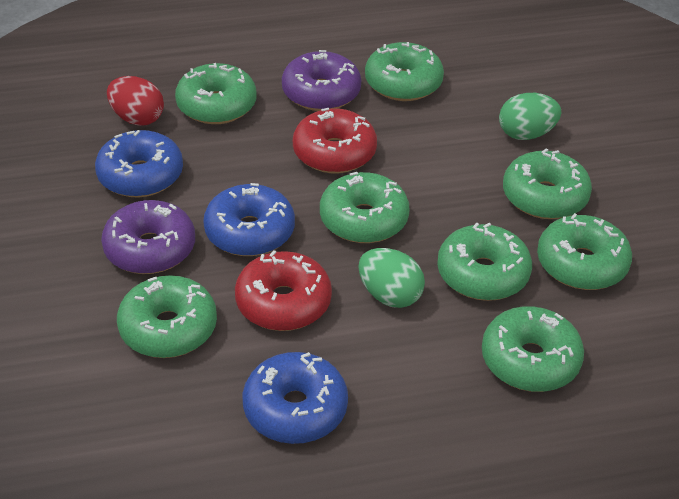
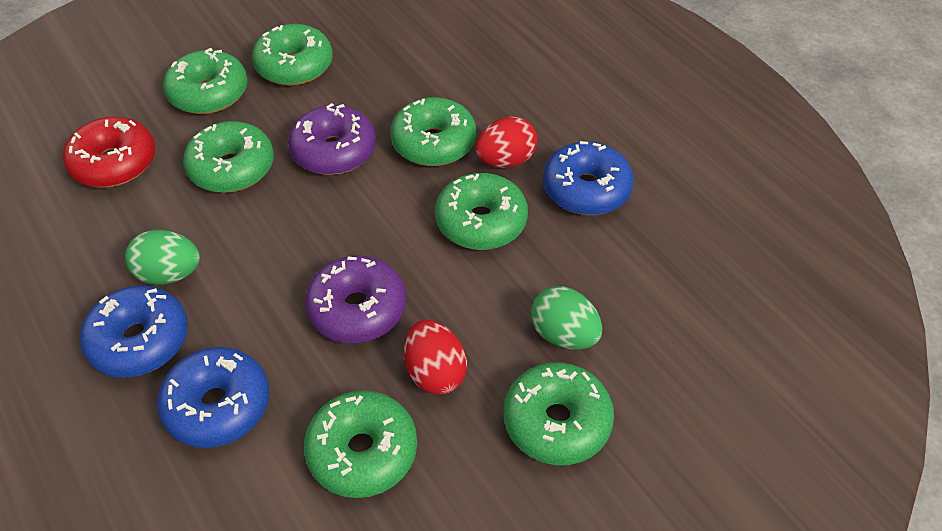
green donut: [117,275,217,358] [175,63,256,124] [320,172,410,243] [365,42,444,101] [437,223,532,301] [482,306,584,392] [503,148,592,219] [537,213,632,290] = 8 -> [163,48,248,114] [183,121,274,193] [252,24,333,86] [304,390,417,498] [390,97,476,166] [435,173,528,250] [504,362,614,465] = 7
red donut: [235,250,332,331] [293,108,377,173] = 2 -> [63,117,155,188] = 1
red egg: [107,76,164,126] = 1 -> [404,320,467,395] [475,117,538,168] = 2

